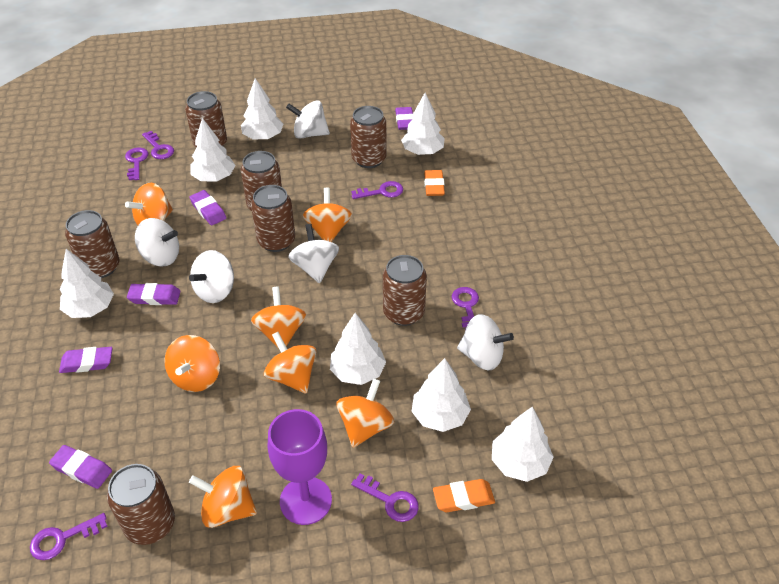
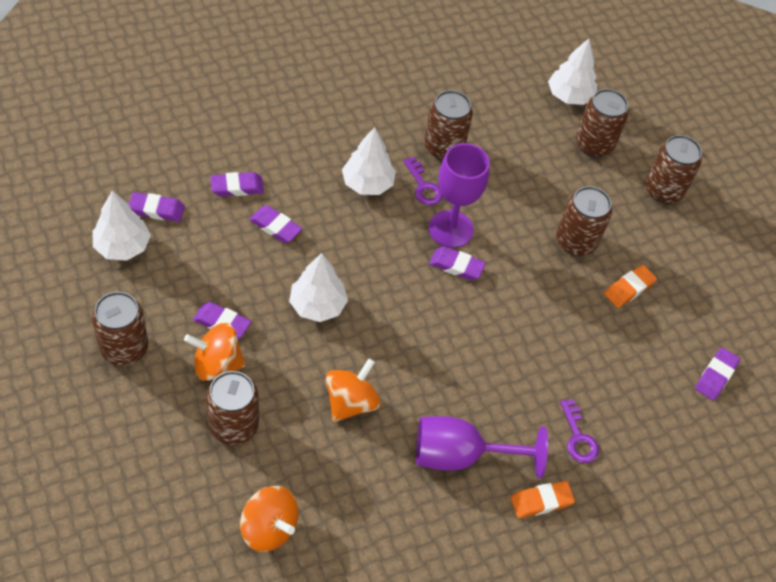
brown can: [65,210,119,278] [107,464,175,545] [185,91,227,148] [241,151,282,211] [251,185,295,252] [350,106,386,168] [383,255,427,326] = 7 -> [92,292,148,366] [206,371,259,445] [424,90,473,160] [556,186,612,256] [576,89,629,157] [645,135,702,204] = 6
orange spinning top: [125,183,173,225] [164,335,220,392] [189,466,257,528] [251,287,307,349] [264,332,316,394] [303,188,352,242] [337,378,394,448] = 7 -> [184,323,246,381] [240,486,298,552] [326,358,381,422] = 3
purple eraser: [49,445,112,489] [59,347,112,373] [127,283,181,305] [189,190,226,225] [395,107,414,130] = 5 -> [129,192,185,222] [193,302,251,339] [210,172,264,197] [249,205,302,243] [429,246,486,280] [695,347,740,401] = 6
purple goblet: [268,409,332,525] = 1 -> [416,416,548,478] [429,143,490,248] = 2
purple key: [30,513,108,560] [125,148,148,180] [142,131,174,159] [351,181,403,199] [351,474,419,522] [452,287,479,330] = 6 -> [404,157,443,205] [560,399,599,463] = 2
white spinning top: [135,218,179,266] [189,250,234,303] [286,101,330,139] [288,224,339,283] [457,314,514,371] = 5 -> none = 0
white tree: [60,249,114,318] [190,118,235,181] [241,78,283,140] [330,313,386,385] [401,93,445,155] [411,358,471,432] [492,407,554,482] = 7 -> [93,191,151,261] [289,253,348,322] [342,127,396,195] [548,39,597,105] = 4

